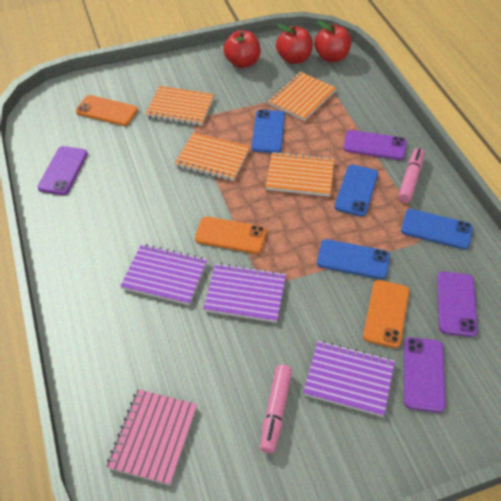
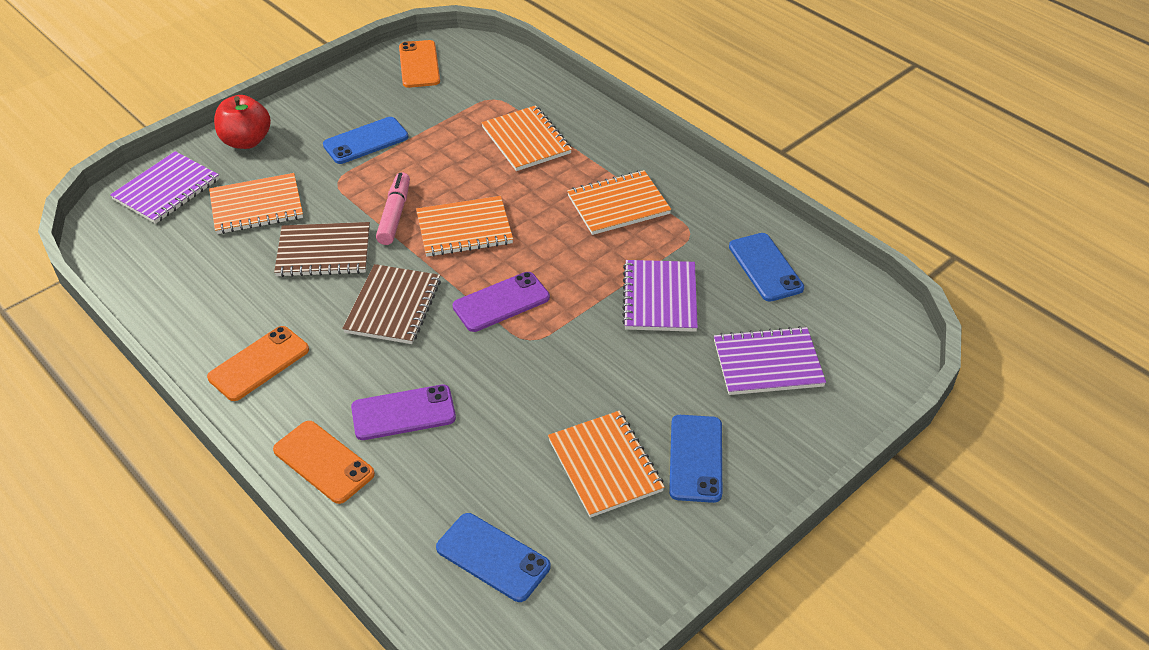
brown notebook: none = 0 -> [274,222,370,277] [342,264,441,344] = 2
orange notebook: [145,86,214,126] [175,132,250,181] [266,152,334,197] [268,72,336,121] = 4 -> [209,173,303,234] [416,196,513,257] [481,105,572,171] [548,411,665,518] [567,170,671,235] = 5
pink marker: [260,364,292,453] [398,148,424,203] = 2 -> [376,172,410,245] = 1
pink notebook: [106,389,197,485] = 1 -> none = 0
purple phone: [38,146,88,195] [343,130,406,160] [404,337,446,413] [437,271,478,337] = 4 -> [351,385,456,440] [452,272,550,332] = 2
red apple: [223,30,261,68] [276,24,313,64] [314,21,352,62] = 3 -> [214,95,271,149] = 1

